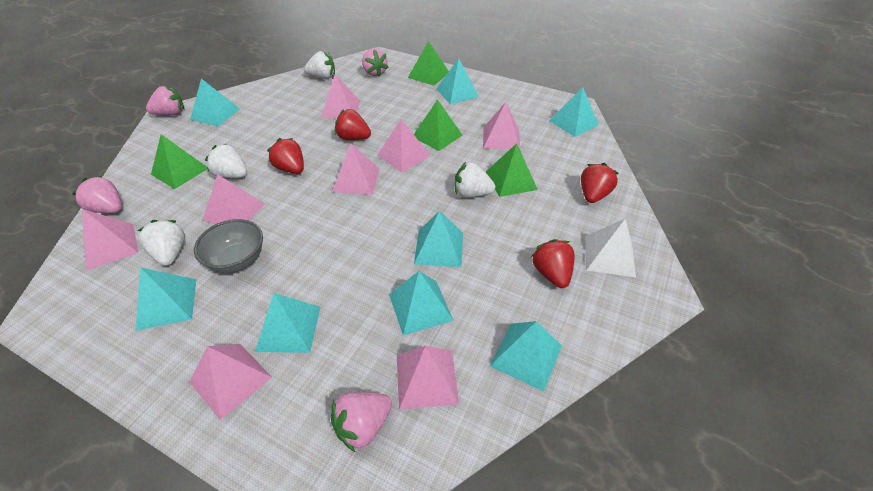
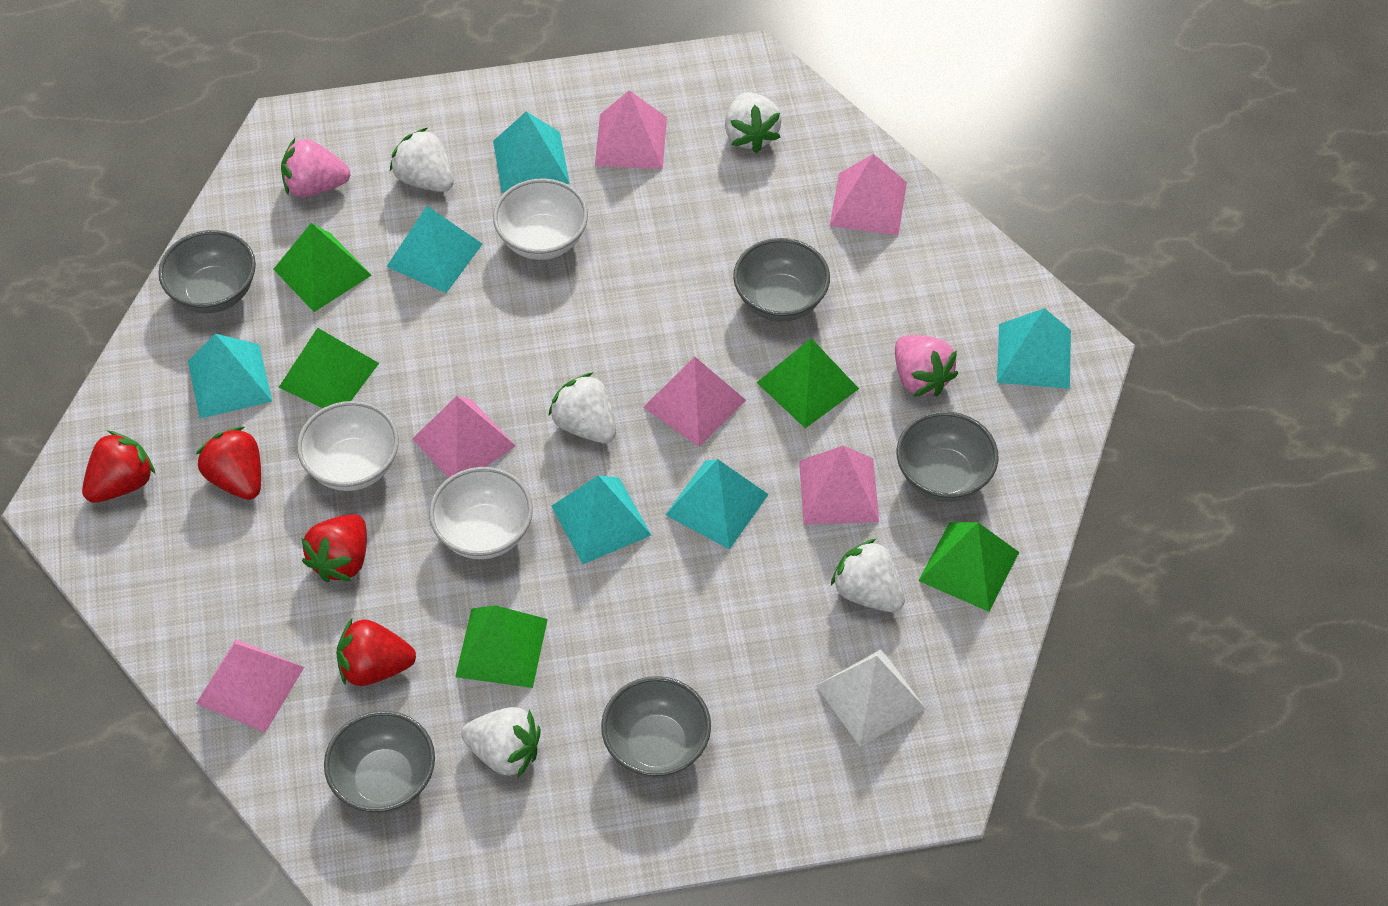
green pyramid: [151,134,207,189] [408,41,449,86] [414,99,462,151] [486,143,538,197] = 4 -> [274,223,372,312] [278,328,379,408] [455,605,548,688] [756,338,859,428] [918,522,1019,612] = 5
grey bowl: [194,219,263,273] = 1 -> [158,230,256,313] [324,711,435,814] [601,676,711,778] [733,238,830,322] [897,411,999,502] = 5
pink pyramid: [82,209,138,271] [189,344,272,420] [203,174,265,224] [321,74,360,119] [332,143,380,195] [377,119,430,172] [397,346,459,410] [483,102,520,150] = 8 -> [196,639,304,733] [413,396,516,478] [595,90,667,169] [643,357,746,447] [799,445,879,525] [830,154,907,236] = 6
pink strawberry: [72,176,122,213] [146,86,185,116] [330,392,392,453] [362,48,389,76] = 4 -> [281,138,351,197] [895,335,958,397] = 2
turquoise pyramid: [135,267,196,331] [190,79,240,127] [255,293,320,353] [389,271,454,335] [414,211,463,267] [437,58,479,104] [490,321,562,392] [549,87,599,137] = 8 -> [188,333,272,419] [386,206,482,293] [493,111,570,193] [551,475,651,564] [665,459,769,549] [997,308,1071,389] = 6
white bowl: none = 0 -> [297,401,399,491] [429,467,533,559] [493,178,588,260] = 3
white strawberry: [137,220,185,266] [205,144,247,178] [304,51,335,79] [454,162,495,198] = 4 -> [390,128,454,192] [461,707,541,778] [548,373,616,443] [725,92,782,153] [831,538,905,612] = 5

